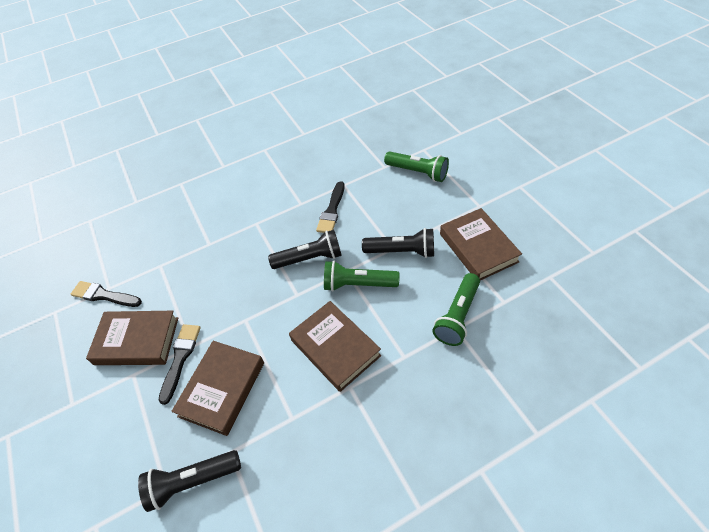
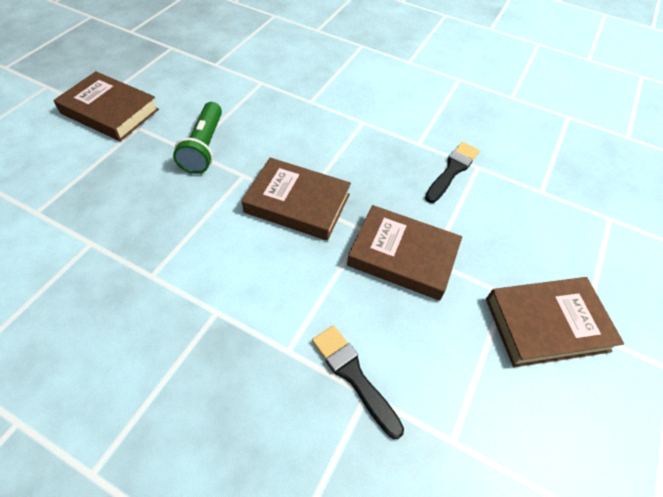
black brush: [71,281,142,307] [158,324,201,405] [316,181,345,233] = 3 -> [312,325,404,439] [425,142,480,203] = 2
black flashlight: [138,450,241,512] [268,230,342,269] [362,228,434,258] = 3 -> none = 0
green flashlight: [324,261,400,292] [384,151,449,182] [432,273,480,346] = 3 -> [173,102,222,174] = 1

